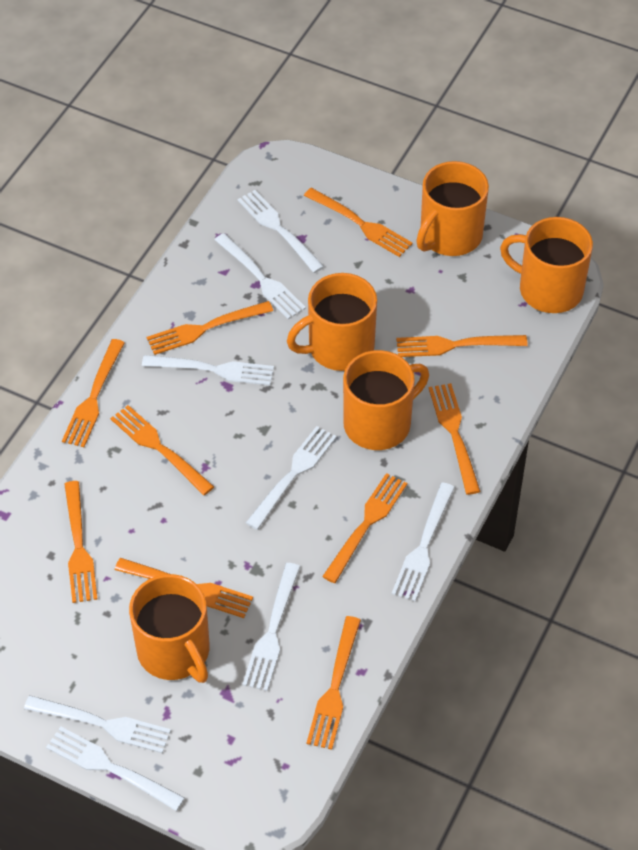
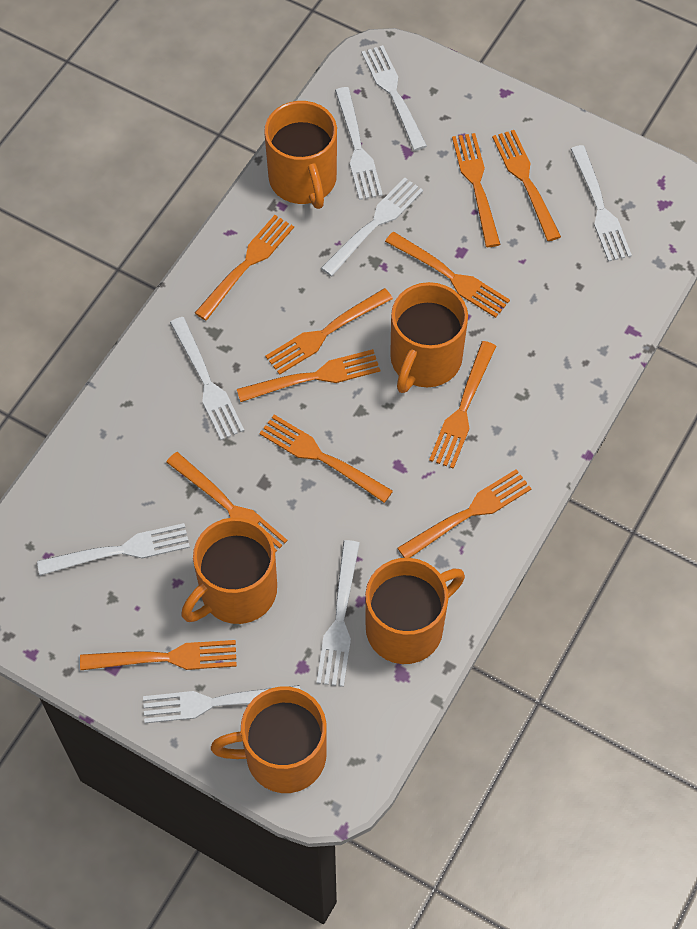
orange fork: [62,339,125,447] [64,481,97,603] [110,405,214,495] [115,558,253,618] [147,301,273,355] [304,188,413,257] [307,616,361,750] [322,473,407,583] [396,335,528,357] [429,383,481,495] = 10 -> [80,640,237,670] [166,452,288,553] [195,215,294,321] [237,349,380,402] [259,415,393,503] [265,288,393,375] [385,232,510,318] [398,469,532,558] [429,341,496,469] [452,133,501,247] [492,130,561,241] = 11

